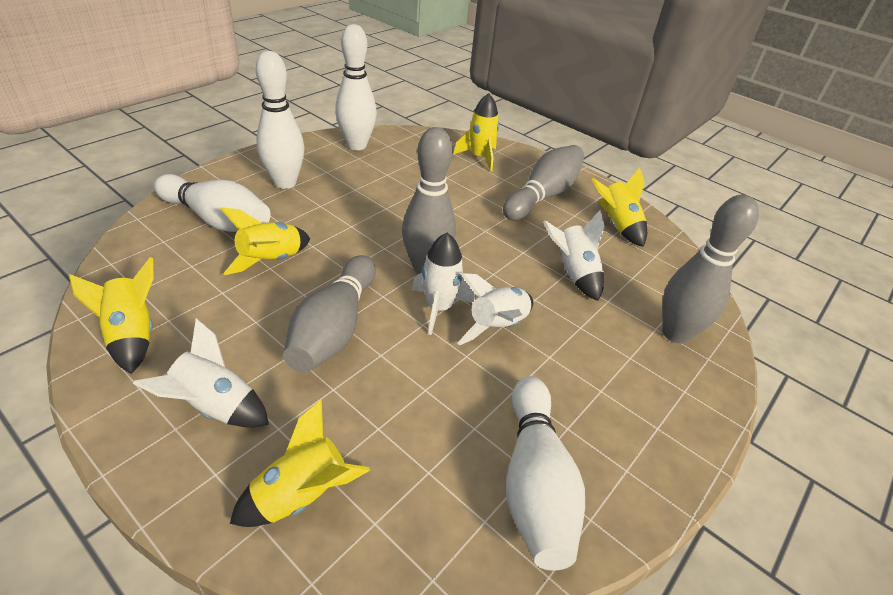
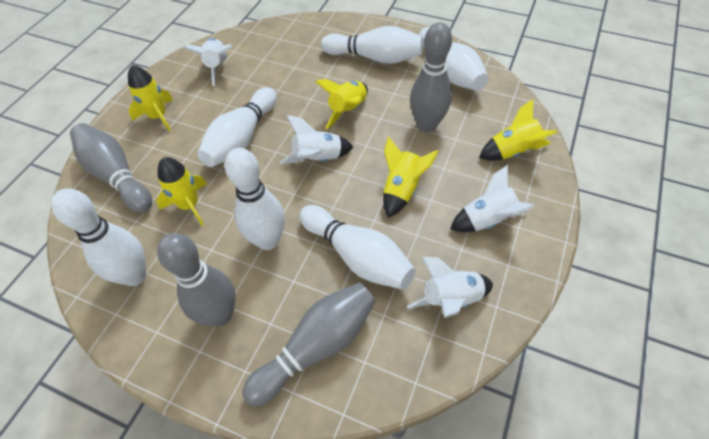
white bowling pin: [154,174,271,232] [256,51,305,189] [335,24,377,150] [506,376,585,571] = 4 -> [51,188,146,286] [197,87,277,167] [225,148,285,250] [300,205,416,289] [321,26,423,64] [419,27,489,91] = 6

